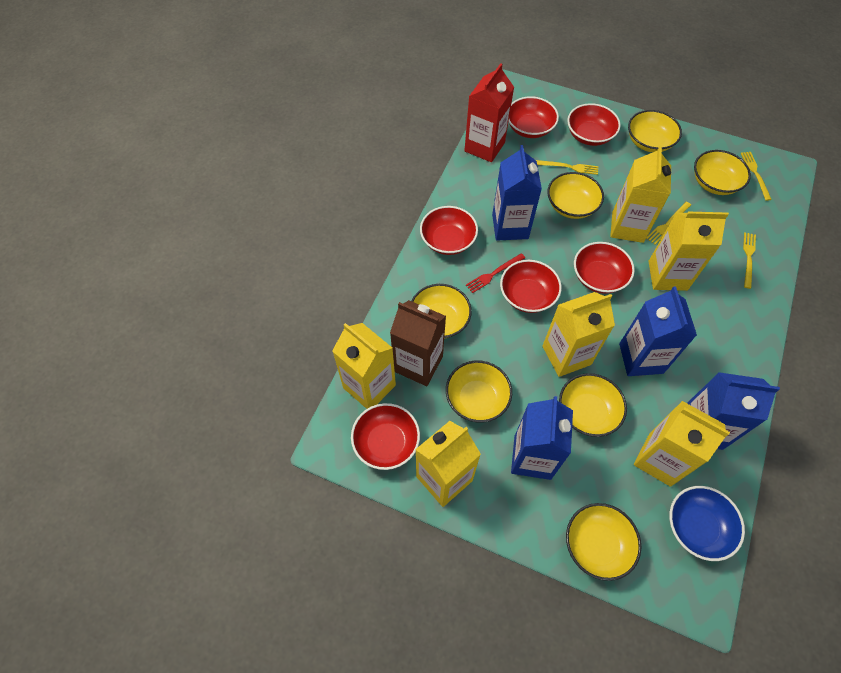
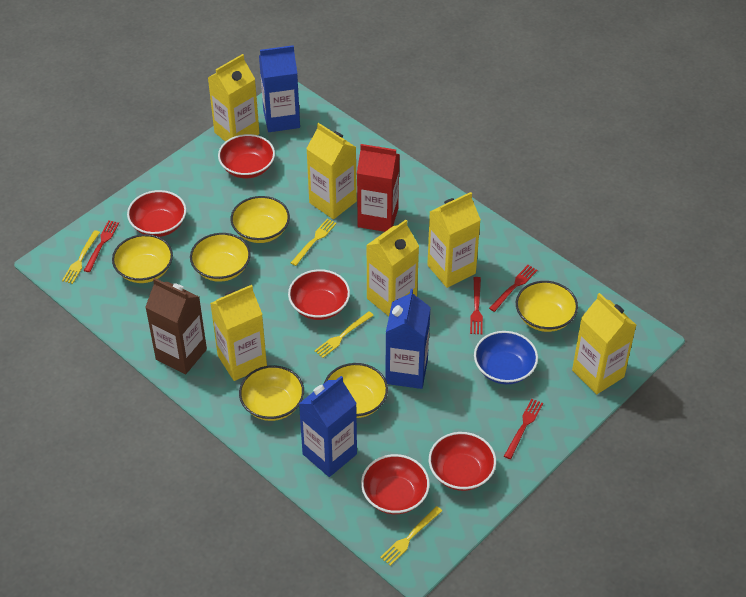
blue carton: [492,145,542,240] [511,396,573,480] [619,286,697,376] [687,372,780,450] = 4 -> [259,45,300,132] [299,376,357,477] [385,289,431,389] = 3
red bowl: [351,403,420,470] [420,206,478,255] [500,260,562,313] [508,96,559,138] [567,103,621,146] [574,242,635,294] = 6 -> [127,190,186,237] [218,134,275,178] [288,269,350,320] [361,454,430,514] [429,432,496,491] = 5
red fork: [466,253,525,293] = 1 -> [84,220,119,272] [470,277,483,334] [489,265,537,312] [504,399,543,459] = 4
yellow bowl: [411,284,472,338] [446,360,512,423] [547,172,604,219] [559,373,627,437] [566,503,641,581] [628,110,682,152] [694,150,751,195] = 7 -> [112,234,173,283] [190,233,251,282] [231,196,290,243] [239,365,304,421] [324,363,388,418] [516,281,578,332] = 6

